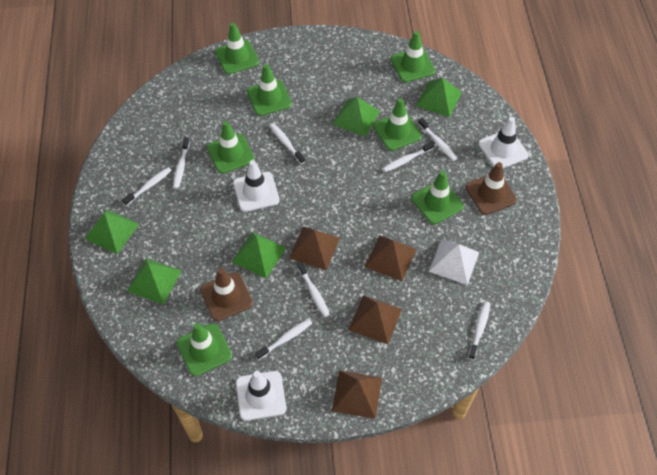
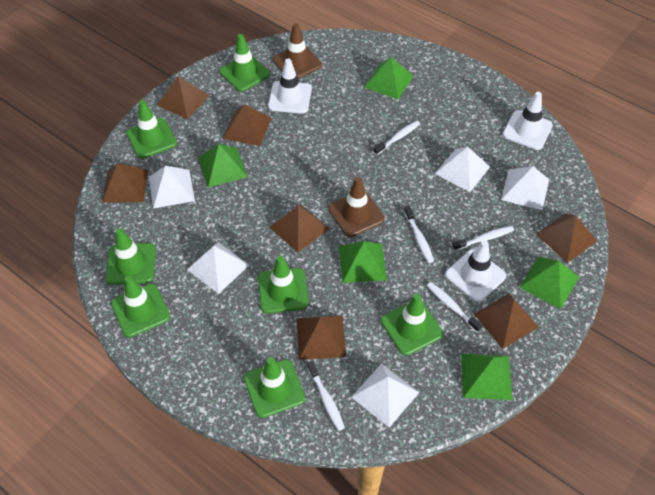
brown pyramid: [289,226,340,270] [332,370,382,419] [348,295,402,344] [365,236,417,281] = 4 -> [102,163,148,203] [157,76,209,119] [223,104,271,146] [270,204,329,253] [297,316,346,360] [474,293,539,349] [536,214,597,263] = 7
white pyramid: [429,239,479,285] = 1 -> [149,166,195,209] [187,242,249,294] [351,364,420,427] [435,147,490,192] [501,166,549,210] = 5
white toothbrush: [122,167,172,206] [173,137,190,189] [255,319,312,360] [270,123,305,164] [297,261,330,317] [383,141,434,172] [418,118,457,161] [468,301,490,360] = 8 -> [307,361,345,431] [373,121,420,155] [404,206,434,263] [427,282,483,333] [452,226,514,251] = 5

